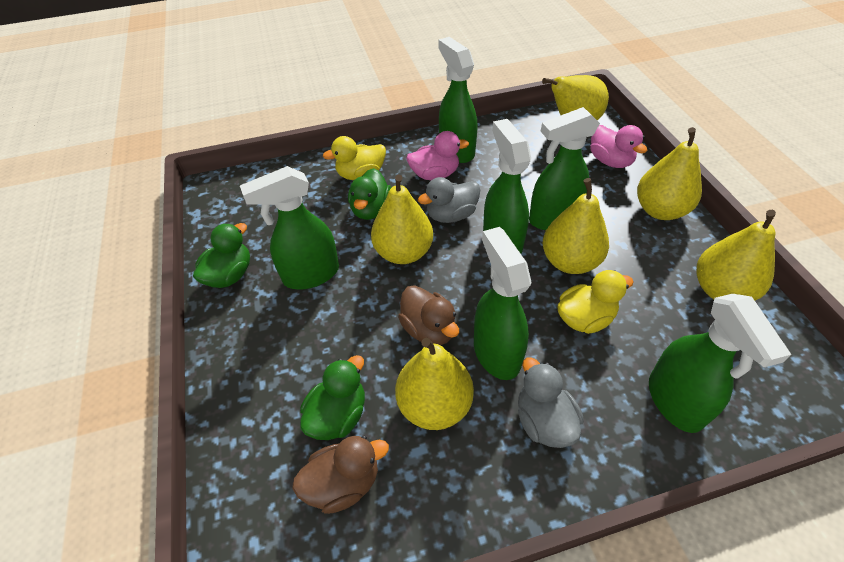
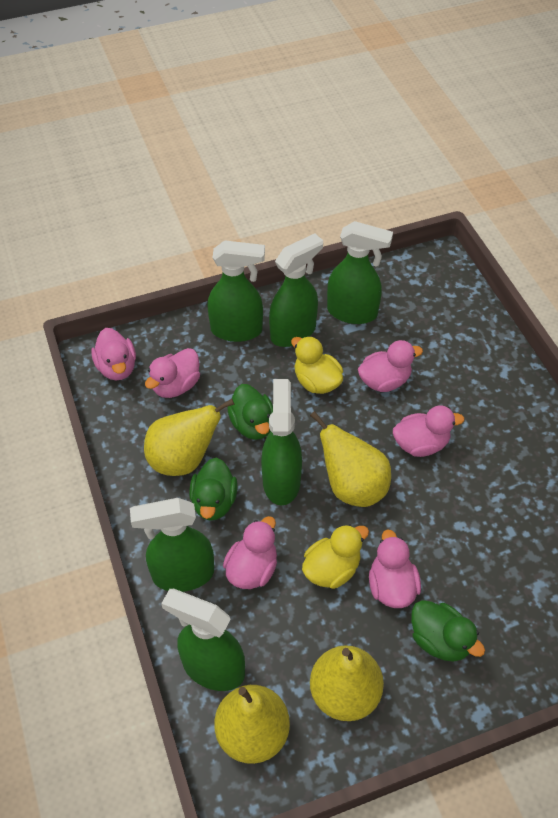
brown duck: [292,436,389,514] [398,285,459,345] = 2 -> none = 0
grey duck: [418,177,480,223] [518,357,584,448] = 2 -> none = 0
pink duck: [406,131,469,180] [590,125,647,168] = 2 -> [91,328,136,380] [145,348,200,398] [223,516,277,589] [358,340,423,392] [369,529,421,608] [393,406,464,457] = 6
yellow pear: [371,175,433,264] [395,338,474,430] [542,75,609,120] [543,178,609,274] [637,127,702,220] [696,210,776,300] = 6 -> [144,399,235,476] [214,685,290,764] [310,411,391,507] [310,645,384,721] = 4

